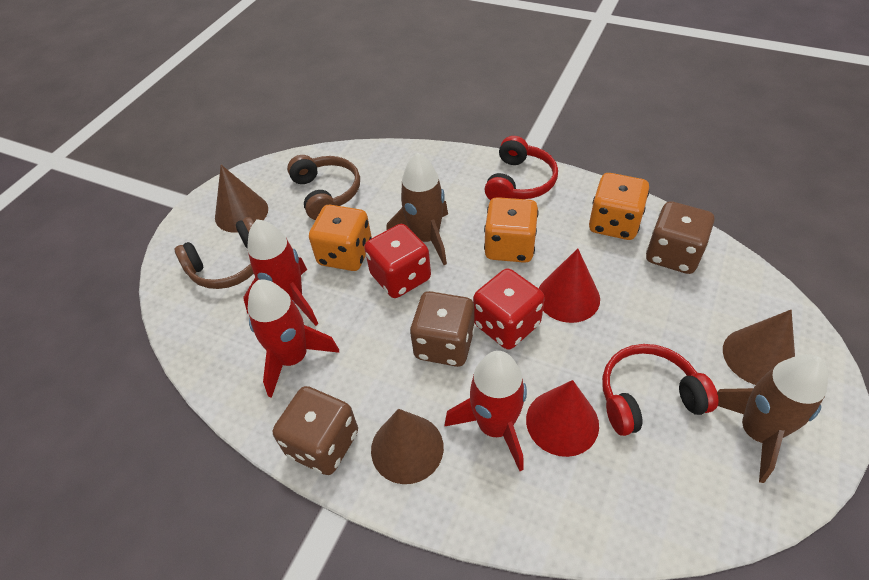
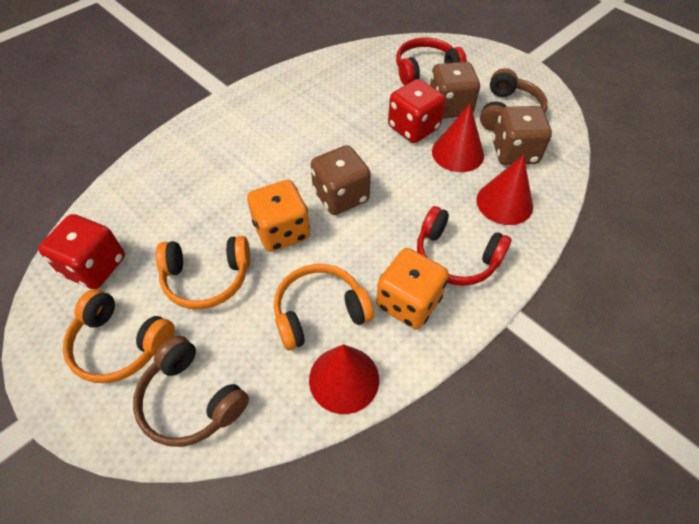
brown cone: [215,165,268,233] [371,409,444,484] [723,310,795,385] = 3 -> none = 0
brown rocket: [386,153,448,265] [717,354,828,483] = 2 -> none = 0
orange dice: [309,205,372,271] [484,197,538,263] [589,173,649,240] = 3 -> [247,180,310,252] [376,248,449,329] = 2
orange headphones: none = 0 -> [63,289,175,383] [156,236,250,309] [274,264,374,350] = 3
red cone: [526,380,599,457] [539,248,600,323] = 2 -> [309,344,379,414] [432,104,484,172] [476,155,533,225] = 3
red rocket: [243,219,318,326] [248,280,339,398] [444,351,527,471] = 3 -> none = 0

